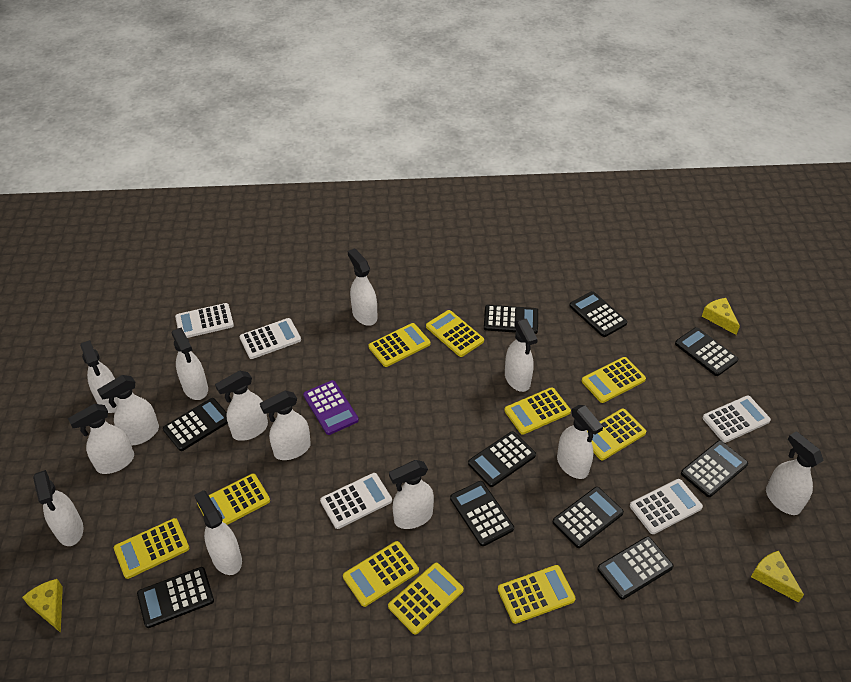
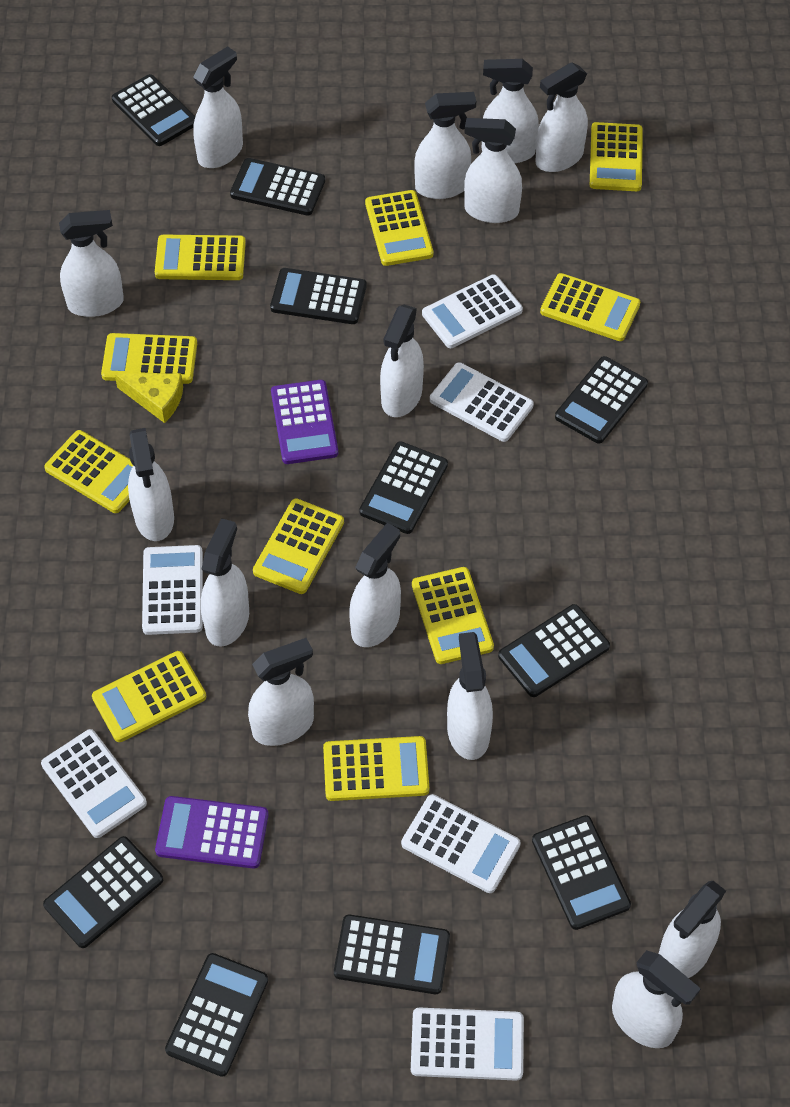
purple calculator: [303,380,359,435] = 1 -> [155,796,269,869] [271,380,338,464] = 2
white calculator: [175,303,234,338] [239,318,301,359] [320,473,392,529] [630,479,703,534] [703,396,771,443] = 5 -> [41,729,147,838] [142,545,203,635] [401,794,521,893] [411,1007,524,1081] [422,274,523,348] [430,362,534,442] = 6
white spray bottle: [33,470,83,546] [68,404,134,474] [80,340,118,413] [97,375,159,445] [171,328,208,400] [194,490,242,575] [215,371,268,441] [260,391,311,460] [348,248,377,326] [389,460,434,529] [505,319,538,392] [557,405,603,479] [766,431,824,515] = 13 -> [59,210,124,317] [128,428,174,541] [193,46,243,168] [201,518,249,647] [248,638,314,746] [349,523,401,647] [380,305,424,417] [414,92,476,199] [447,632,493,760] [464,118,522,223] [482,59,539,163] [535,63,588,172] [612,950,701,1048] [659,881,726,978] = 14
yellow cheese: [22,579,63,633] [702,298,740,335] [751,551,804,603] = 3 -> [115,373,183,423] = 1

